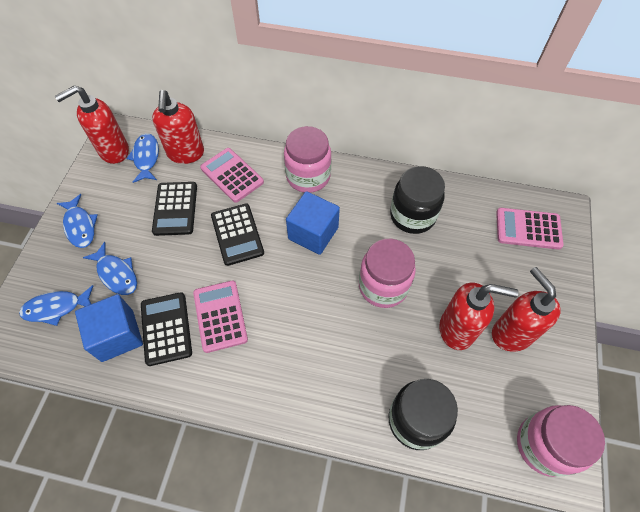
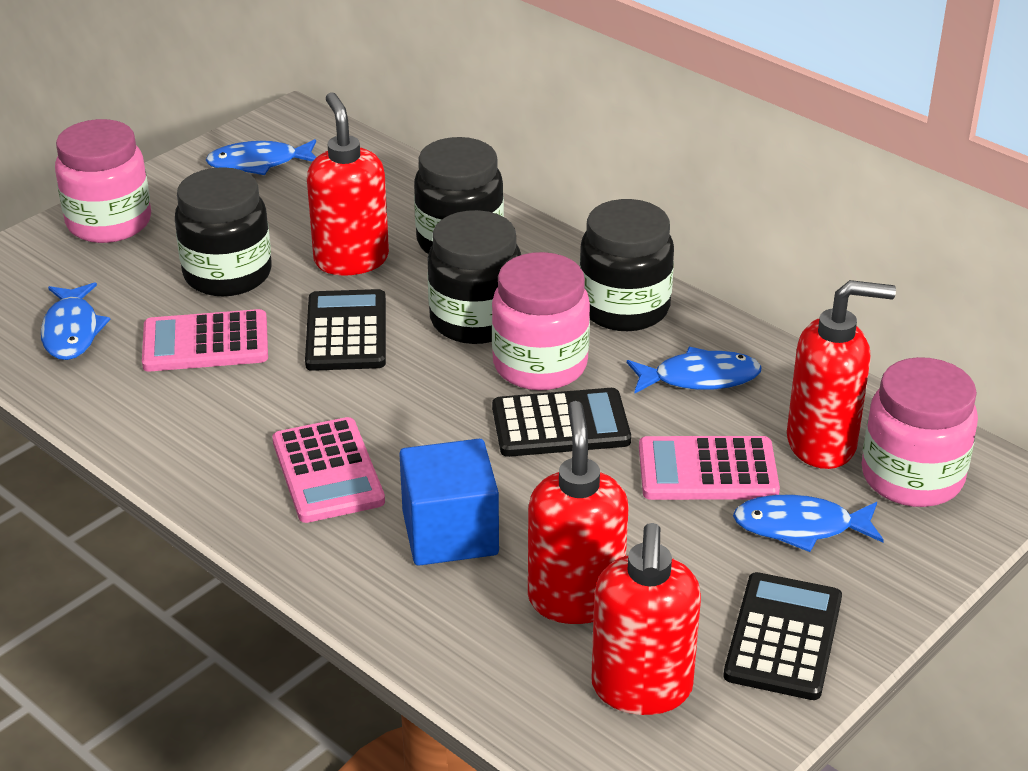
black jar: [388,379,458,450] [390,166,445,234] = 2 -> [175,167,272,296] [414,137,504,254] [427,210,521,344] [579,199,674,331] = 4
blue cube: [75,294,143,362] [286,191,340,255] = 2 -> [399,439,499,566] = 1

